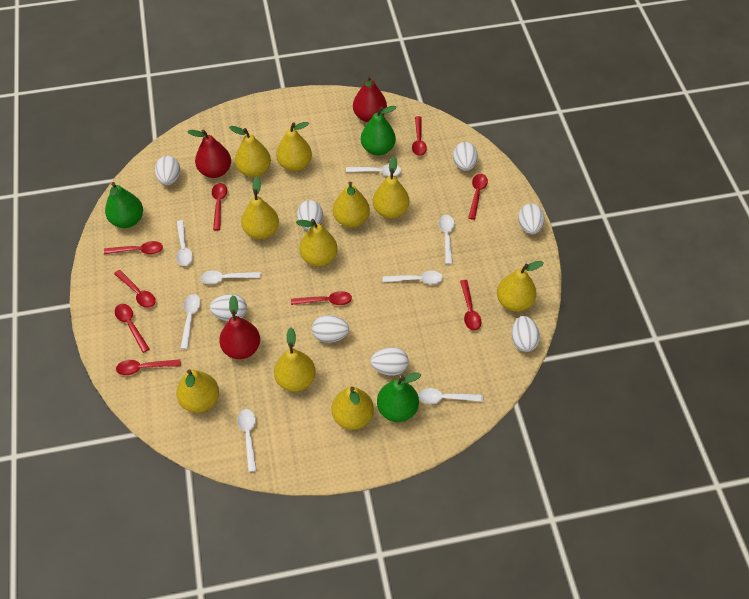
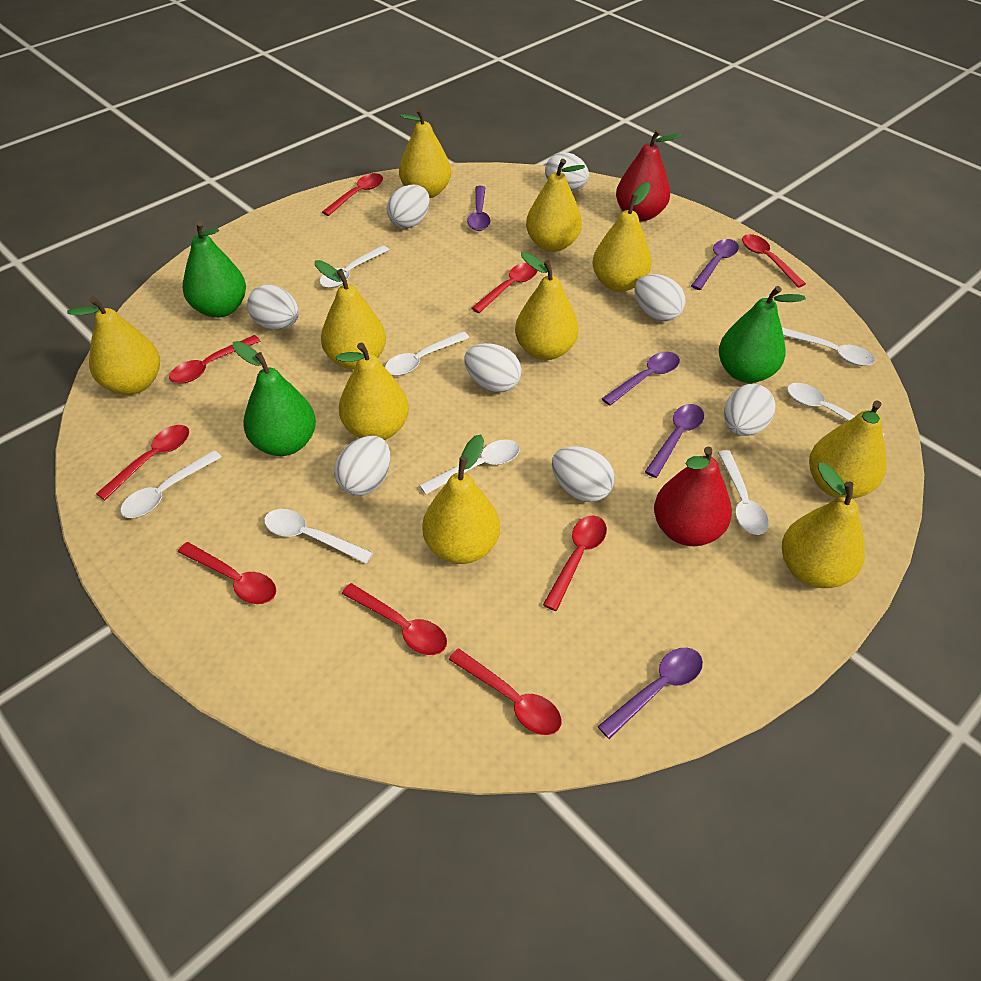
purple spoon: none = 0 -> [467,186,490,231] [597,648,703,739] [602,352,680,406] [645,404,704,478] [691,239,739,290] = 5
red pear: [187,129,231,178] [219,295,260,359] [353,75,387,122] = 3 -> [616,130,681,221] [654,446,732,546] = 2

